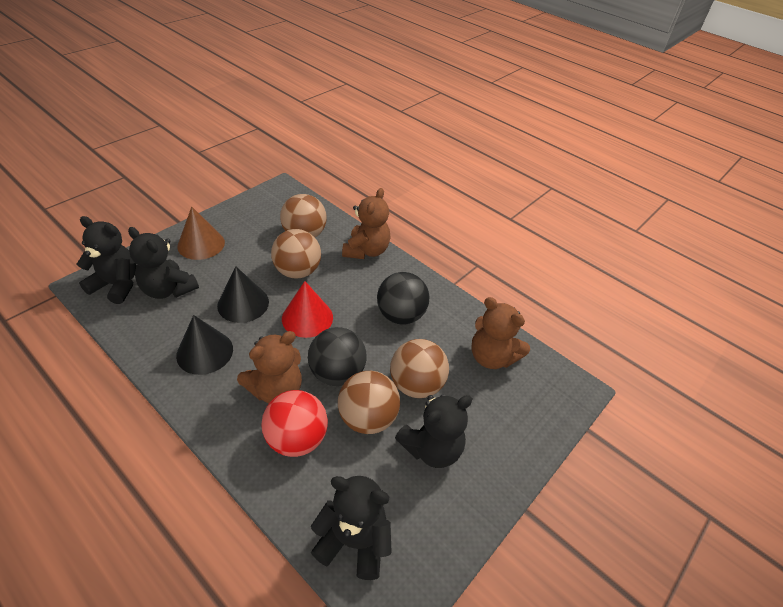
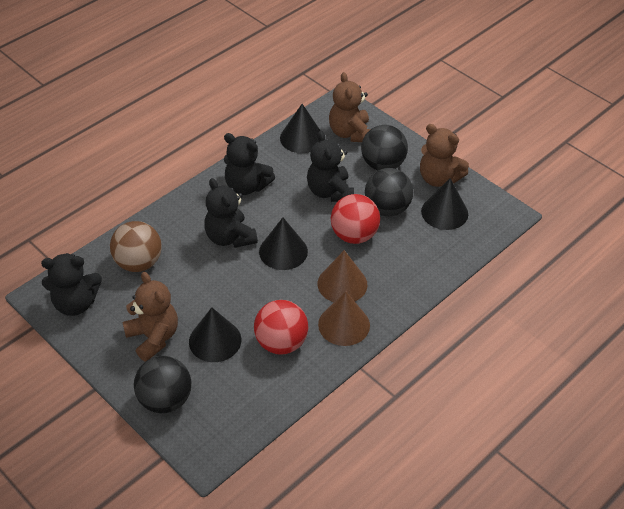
black ball: [308,327,367,386] [377,272,429,325] = 2 -> [134,356,191,413] [361,125,408,170] [365,168,413,216] = 3
black cone: [176,315,233,375] [217,266,269,323] = 2 -> [189,307,241,362] [259,218,308,270] [280,104,321,153] [421,178,468,230] = 4
brown ball: [271,229,321,278] [280,194,327,237] [338,371,400,434] [390,339,449,398] = 4 -> [110,221,162,272] = 1
brown cone: [177,207,225,260] = 1 -> [318,250,367,302] [318,292,370,346] = 2
red ball: [262,390,328,457] = 1 -> [254,300,308,355] [331,194,380,244] = 2
red cone: [282,281,333,338] = 1 -> none = 0

